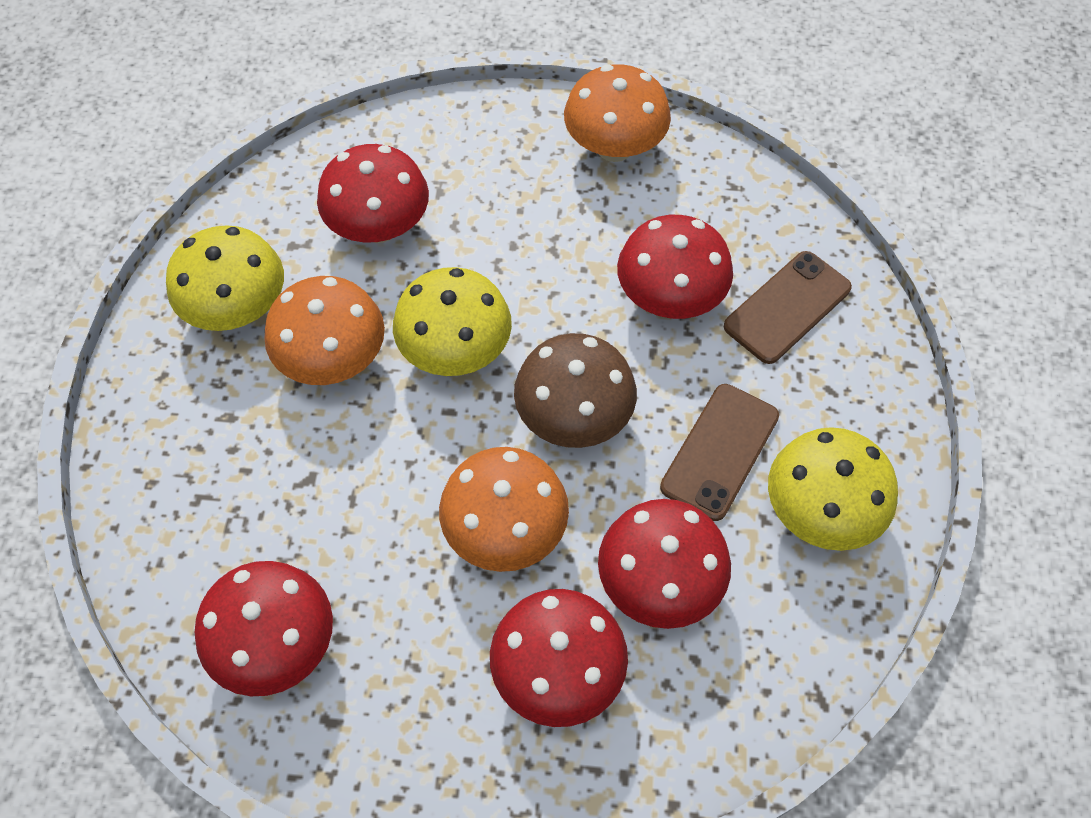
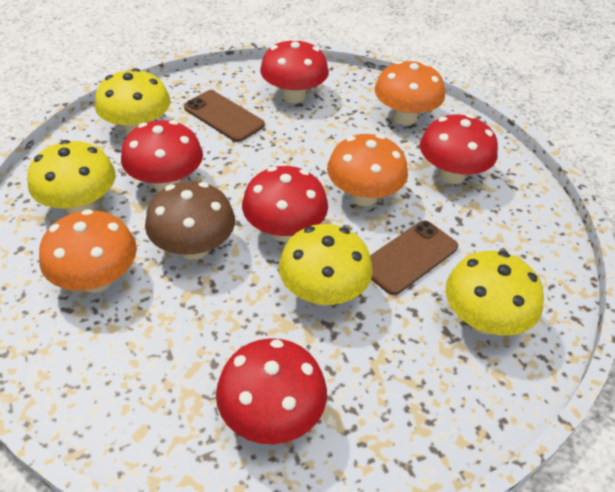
yellow mushroom: [166,225,284,331] [393,267,512,376] [768,427,898,551] = 3 -> [27,140,116,214] [95,68,170,135] [279,224,373,306] [446,251,544,335] = 4

